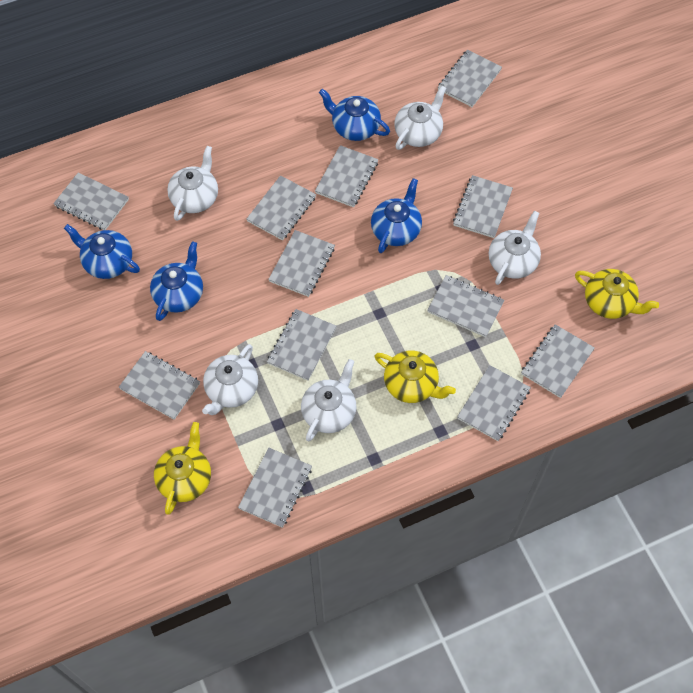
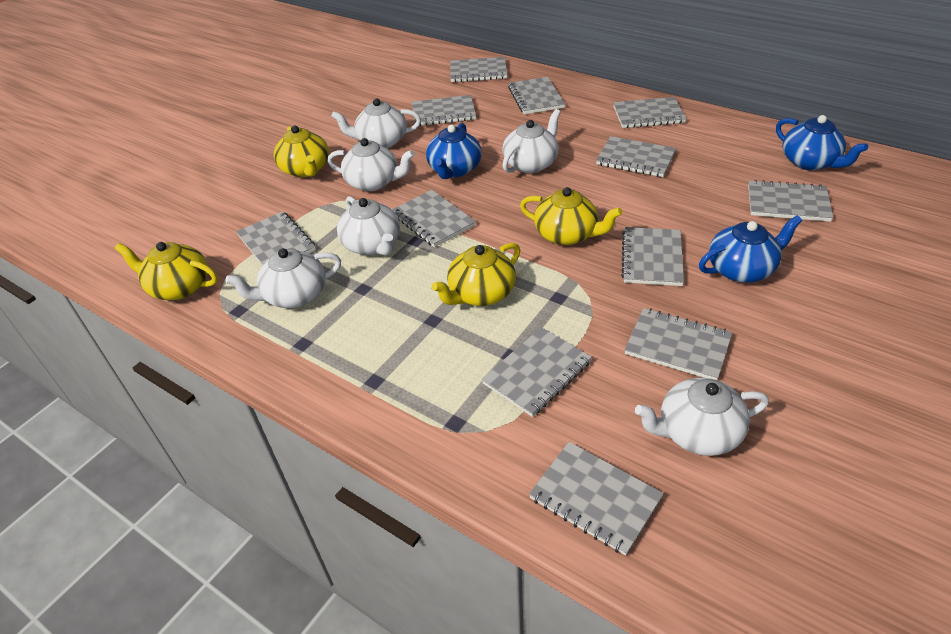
blue teapot: [64,224,140,279] [150,241,203,321] [319,89,390,141] [371,178,422,253] = 4 -> [426,123,482,179] [699,215,802,283] [776,115,868,171] = 3
white teapot: [167,146,218,221] [202,344,258,415] [301,359,356,441] [394,86,446,150] [489,211,541,285] = 5 -> [226,248,341,308] [328,138,415,191] [331,98,421,148] [337,196,400,256] [502,109,561,173] [635,378,769,456] = 6
yellow teapot: [154,422,211,515] [374,351,456,403] [575,269,659,319] = 3 -> [115,242,218,300] [274,126,329,177] [432,243,521,306] [520,187,622,245] = 4

